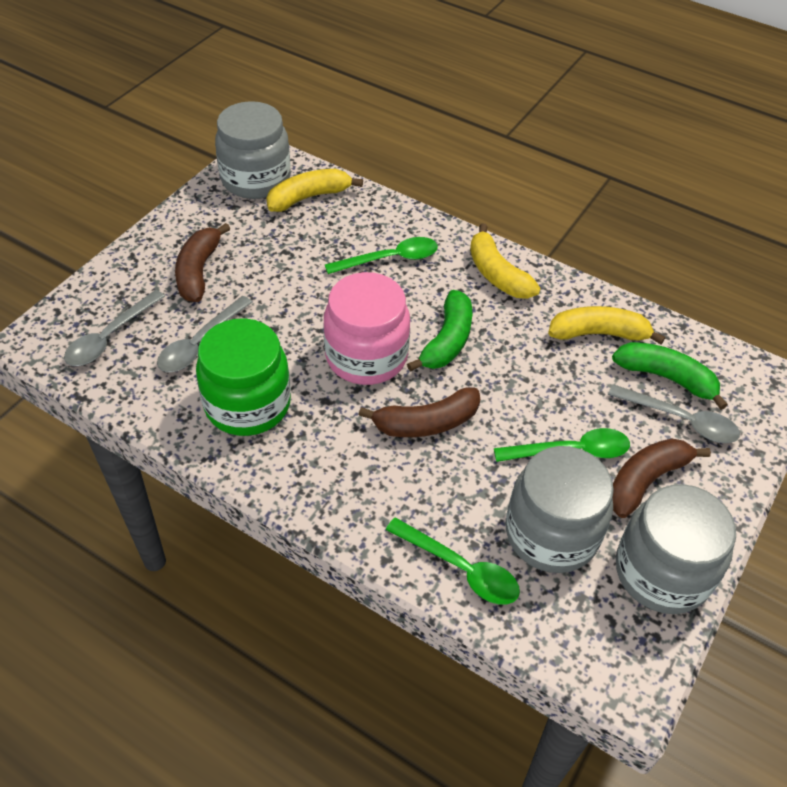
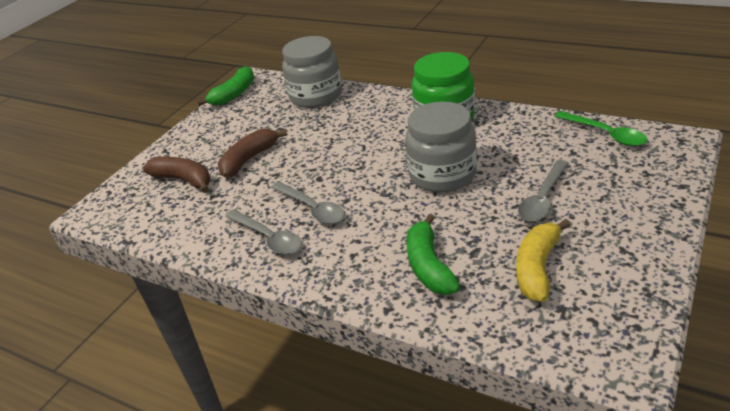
brown banana: [175,223,230,302] [359,387,480,437] [613,438,711,518] = 3 -> [143,157,210,193] [218,129,287,178] = 2
green spoon: [325,237,438,274] [386,517,520,605] [494,428,630,462] = 3 -> [555,111,648,146] = 1
grey jar: [215,101,291,199] [506,446,614,573] [616,484,736,614] = 3 -> [282,36,342,108] [405,102,477,192] = 2
pink jar: [324,272,410,385] = 1 -> none = 0
yellow banana: [266,169,363,212] [470,224,540,299] [548,306,665,344] = 3 -> [516,219,570,302] = 1

